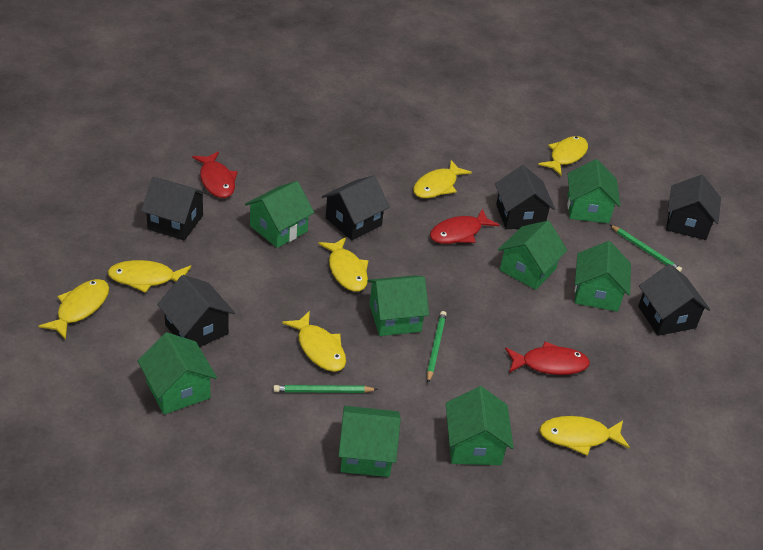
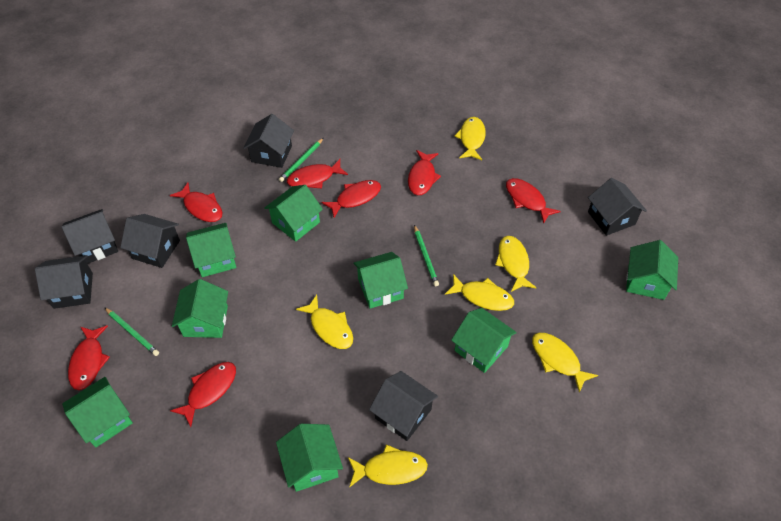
red fish: [192,152,238,198] [430,209,499,244] [505,342,590,375] = 3 -> [68,326,110,390] [170,182,223,222] [170,362,236,427] [287,159,348,189] [322,180,381,218] [408,150,441,195] [506,178,561,224] = 7
yellow fish: [38,279,109,340] [108,260,191,293] [282,311,346,372] [318,237,369,291] [413,160,472,198] [538,136,588,175] [539,416,630,456] = 7 -> [296,295,353,349] [348,444,428,488] [445,274,514,311] [454,117,486,160] [495,236,536,292] [532,333,598,393] = 6

